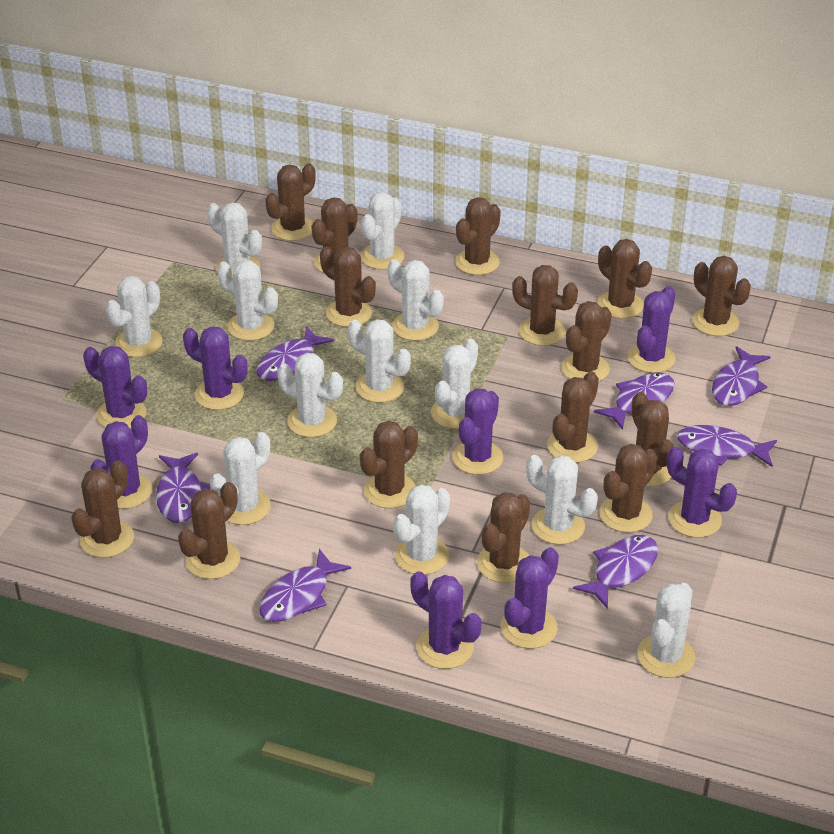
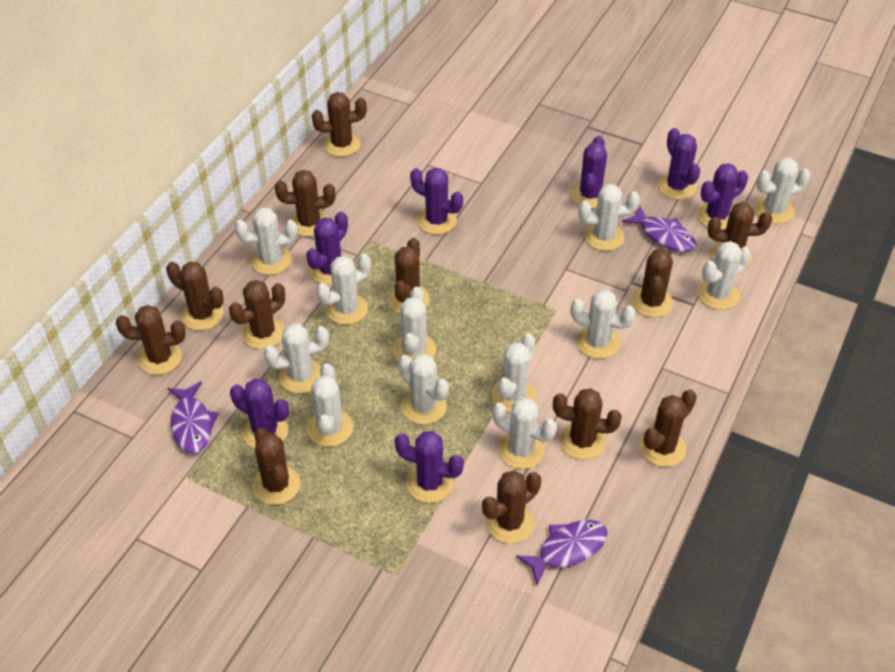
brown cactus: [71,460,134,558] [178,482,240,579] [265,163,316,241] [311,197,357,273] [320,246,376,327] [360,421,418,509] [455,197,501,275] [477,492,530,583] [512,265,578,346] [547,371,599,463] [561,301,612,381] [598,239,652,319] [600,444,658,533] [632,392,674,487] [692,256,751,336] = 15 -> [116,305,186,375] [166,262,224,331] [229,280,285,349] [253,428,300,505] [275,170,335,237] [312,92,367,157] [388,238,430,313] [482,471,541,543] [553,388,622,460] [631,247,673,317] [640,389,697,467] [707,202,772,265] = 12
purple cactus: [83,346,147,428] [90,415,152,509] [183,326,248,410] [410,571,482,669] [452,389,503,475] [500,547,559,649] [628,286,675,373] [667,447,737,538] = 8 -> [230,379,289,448] [306,212,348,285] [394,431,464,503] [410,168,463,235] [571,136,607,208] [658,128,700,200] [697,163,748,230] = 7
purple fish: [156,452,210,523] [256,326,334,381] [259,549,351,622] [573,535,658,609] [594,372,675,430] [677,425,777,467] [712,346,770,406] = 7 -> [168,381,219,453] [516,520,608,585] [622,206,696,252] = 3

